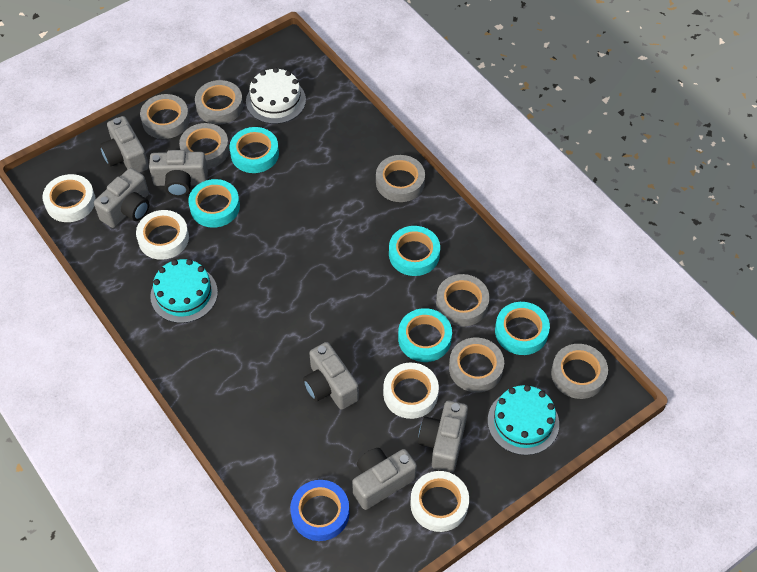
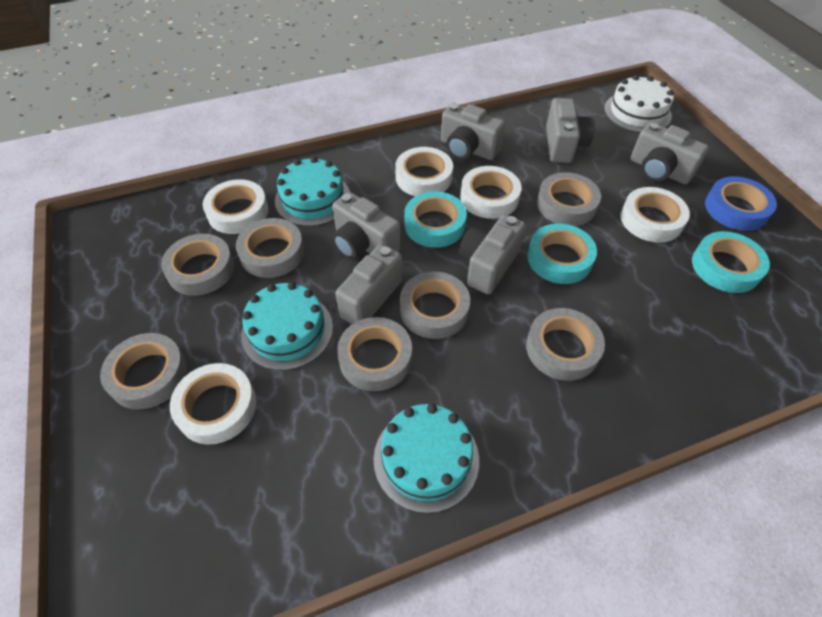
turquoise cake: [150,259,218,323] [488,385,559,455] = 2 -> [241,282,333,370] [275,157,350,226] [374,404,479,513] = 3
turquoise tape: [188,179,240,228] [229,127,279,173] [389,226,440,276] [398,308,452,362] [495,302,550,355] = 5 -> [404,191,467,248] [527,223,597,284] [692,231,770,293] = 3
white tape: [42,174,96,222] [136,210,189,260] [383,363,439,419] [410,471,469,532] = 4 -> [170,363,256,445] [203,179,268,234] [395,147,453,196] [460,166,522,219] [620,187,690,243] = 5

